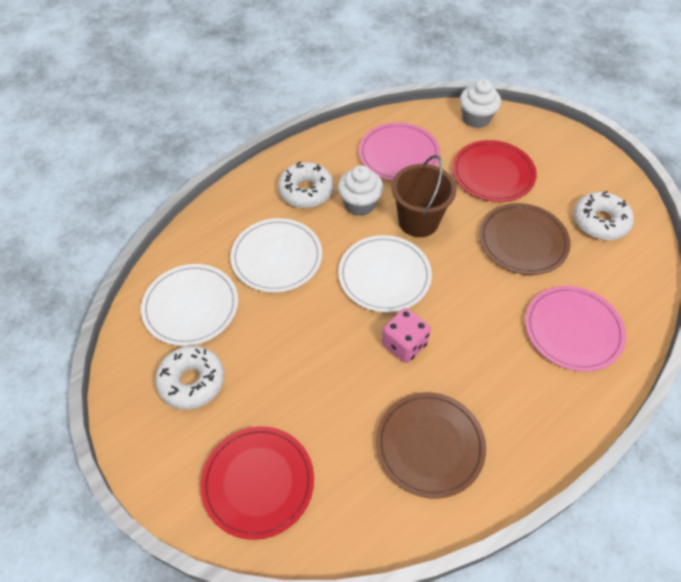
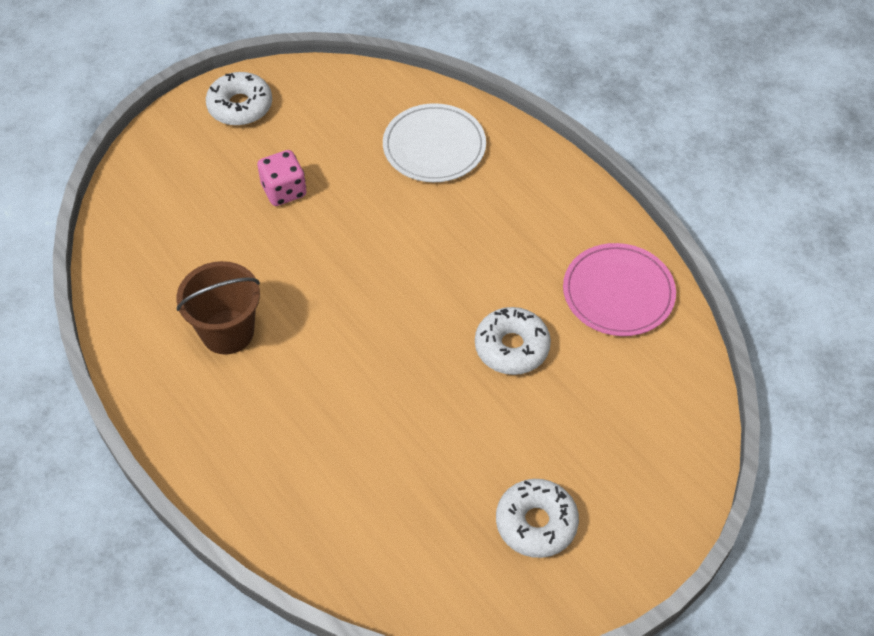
brown plate: [376,392,486,499] [479,203,571,275] = 2 -> none = 0
pink plate: [359,122,441,181] [525,286,626,372] = 2 -> [563,243,676,336] = 1
red plate: [200,426,314,540] [452,140,537,202] = 2 -> none = 0
white cupcake: [338,165,383,216] [460,79,501,128] = 2 -> none = 0
white plate: [141,264,238,346] [231,218,322,293] [338,235,432,313] = 3 -> [383,103,486,182] = 1

